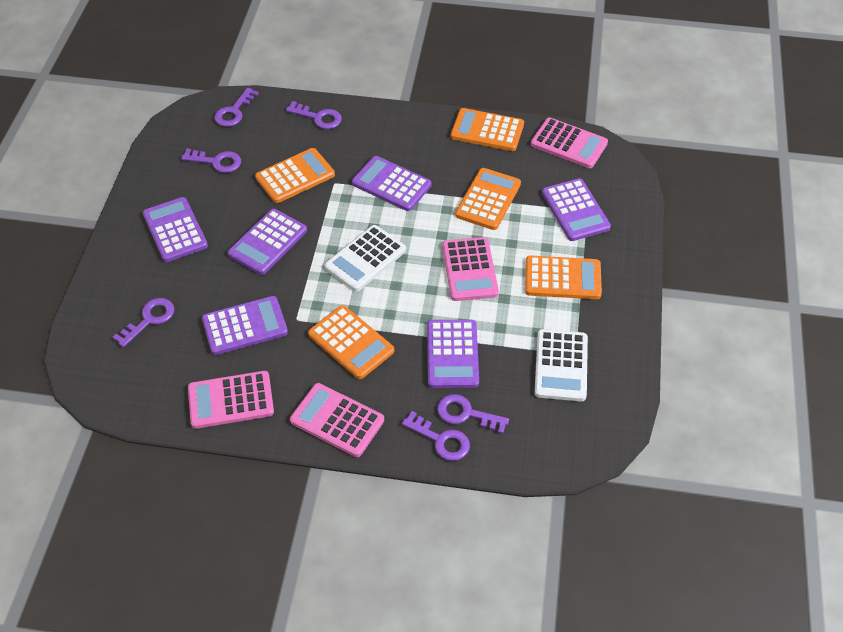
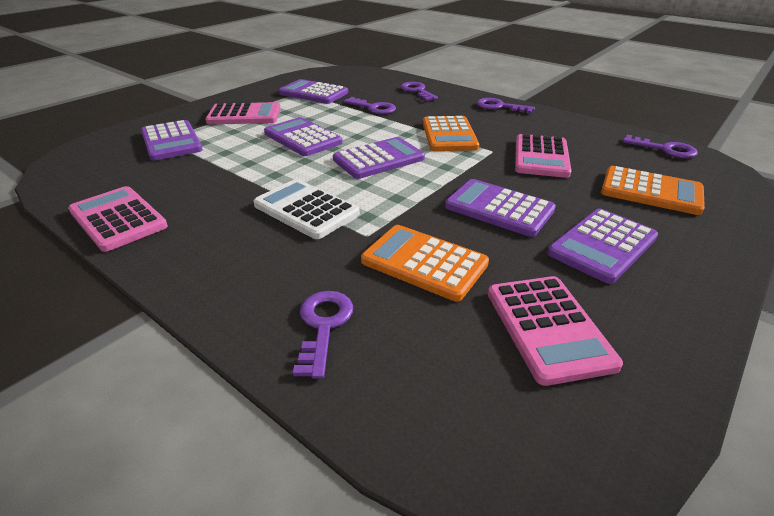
orange calculator: [255,148,335,203] [308,305,394,379] [451,108,524,151] [455,168,521,230] [525,256,602,299] = 5 -> [361,225,489,301] [423,116,479,151] [601,166,705,215] = 3
purple key: [113,298,174,347] [181,149,241,173] [214,88,259,127] [286,101,342,129] [402,411,470,461] [437,394,509,434] = 6 -> [293,291,353,379] [344,97,396,114] [401,82,438,101] [477,98,535,114] [623,135,698,158] = 5
white calculator: [324,225,406,292] [535,329,588,401] = 2 -> [253,179,360,239] = 1

